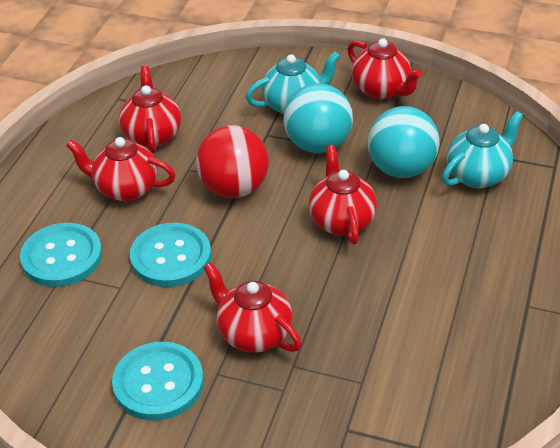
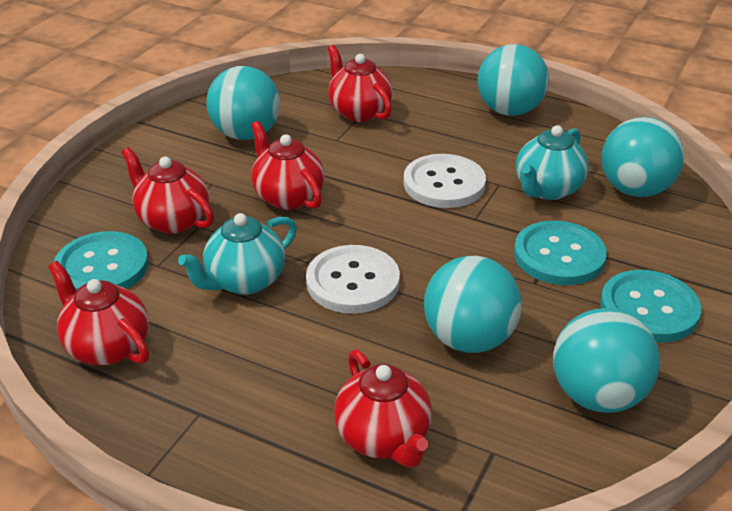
red ball: [196,125,269,198] = 1 -> none = 0
turquoise ball: [283,83,353,153] [368,106,440,178] = 2 -> [207,66,280,140] [424,256,522,353] [477,44,549,116] [553,308,660,413] [601,117,685,197] = 5
white button: none = 0 -> [306,245,400,313] [403,154,486,208] = 2

